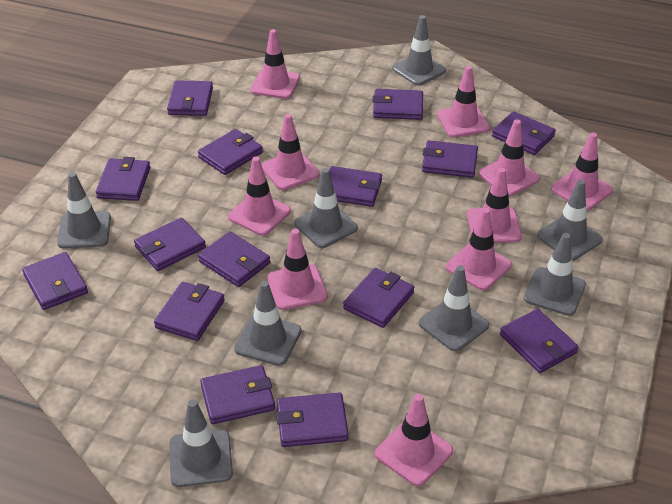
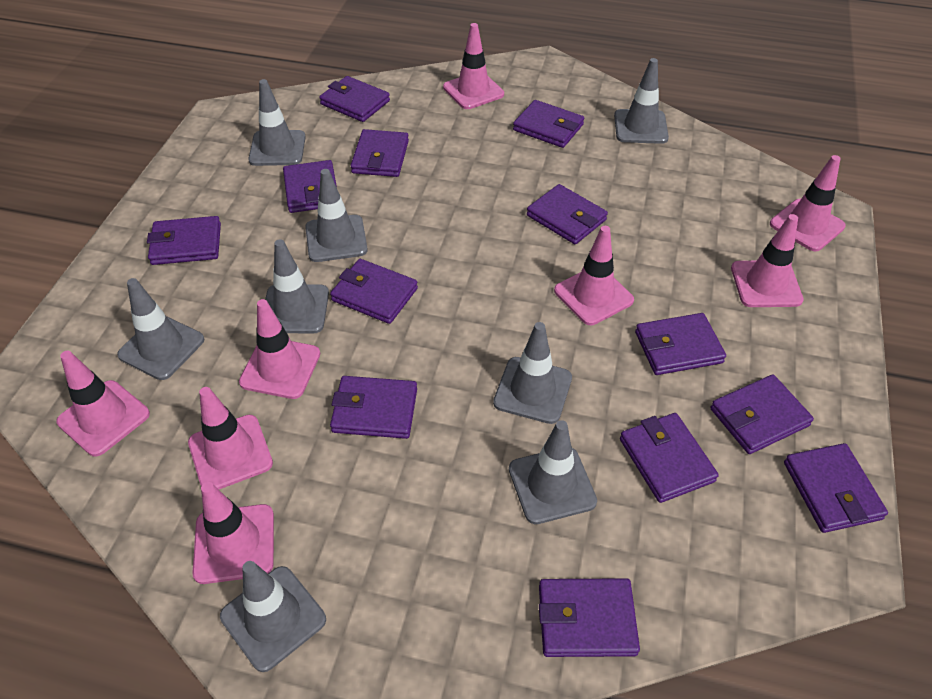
pink traffic cone: [228,156,291,236] [250,29,300,99] [261,114,320,190] [267,229,328,310] [375,394,453,486] [437,66,490,137] [446,208,512,290] [467,168,522,243] [479,119,540,196] [551,133,613,211] = 10 -> [56,351,150,457] [188,387,273,489] [192,482,274,584] [239,299,320,399] [443,23,504,109] [554,226,634,325] [731,214,804,307] [770,155,846,251] = 8
purple wallet: [22,252,88,310] [96,157,150,201] [134,218,206,271] [154,282,225,341] [167,80,213,116] [198,129,263,175] [198,232,270,287] [200,365,275,424] [276,392,349,447] [329,166,382,207] [343,268,414,328] [373,89,423,120] [422,140,478,178] [492,111,556,155] [500,309,578,373] = 15 -> [147,216,221,265] [283,160,337,213] [319,76,390,122] [330,259,418,324] [330,376,417,439] [351,129,409,177] [513,100,584,148] [527,184,608,244] [539,578,640,657] [620,413,719,503] [635,313,726,375] [710,374,814,454] [784,443,888,533] = 13

